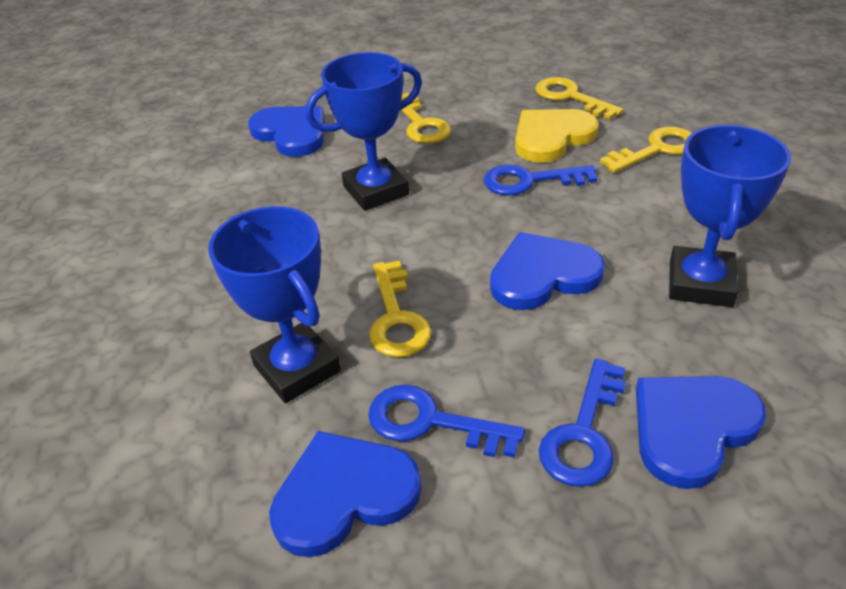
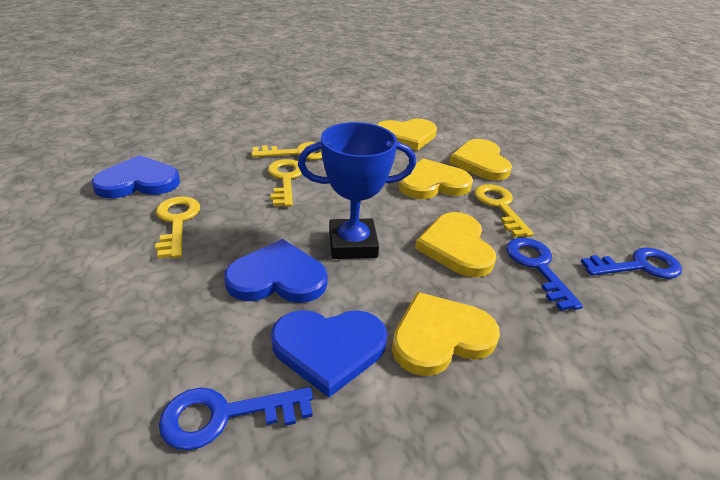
blue heart: [248,106,325,157] [269,431,422,557] [490,232,605,310] [636,376,766,489] = 4 -> [92,155,180,198] [224,239,328,303] [271,310,388,397] = 3
blue trophy: [208,206,341,403] [305,52,422,211] [669,125,791,307] = 3 -> [298,122,416,259] = 1
yellow heart: [515,109,599,163] = 1 -> [377,119,437,151] [392,292,500,376] [399,158,473,199] [415,212,496,277] [449,139,512,181] = 5

